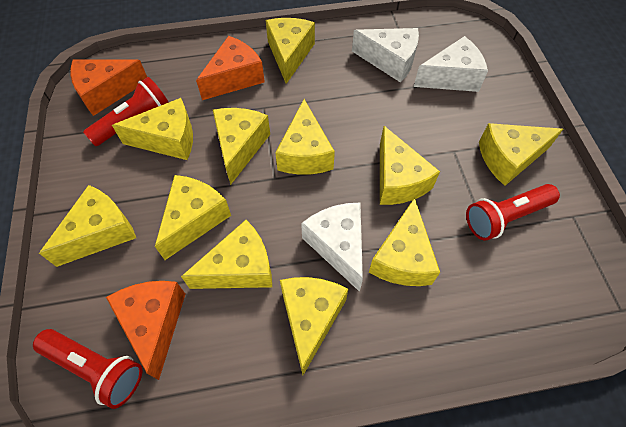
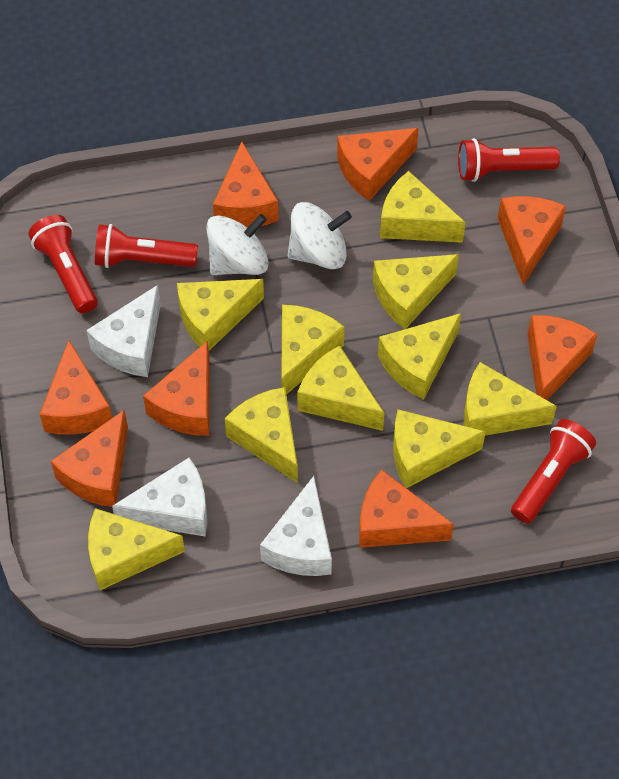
orange cheese: [70,59,147,116] [106,281,185,380] [196,36,265,100] = 3 -> [40,340,112,435] [51,410,128,507] [143,341,209,436] [213,141,279,228] [337,128,419,201] [359,470,454,548] [498,196,566,285] [527,315,597,400] = 8
red flashlight: [33,329,142,409] [83,77,169,146] [466,184,560,241] = 3 -> [28,215,98,313] [95,224,198,268] [458,138,560,182] [511,419,596,524] = 4
white spinning top: none = 0 -> [206,214,269,275] [287,202,352,269] = 2
yellow cheese: [39,185,136,267] [112,98,193,160] [155,175,231,260] [181,220,272,289] [213,108,270,185] [266,18,315,84] [275,99,335,175] [280,277,348,375] [369,198,440,286] [380,126,440,205] [479,123,563,186] = 11 -> [88,508,185,590] [177,279,264,351] [225,387,298,483] [281,305,345,395] [297,345,384,431] [373,254,459,329] [378,313,461,399] [380,171,466,243] [393,410,486,488] [464,362,557,436] = 10

